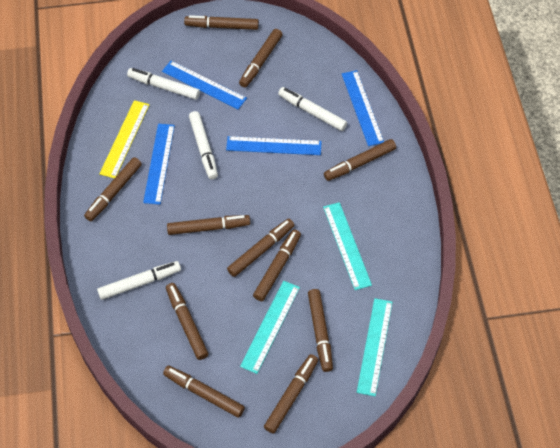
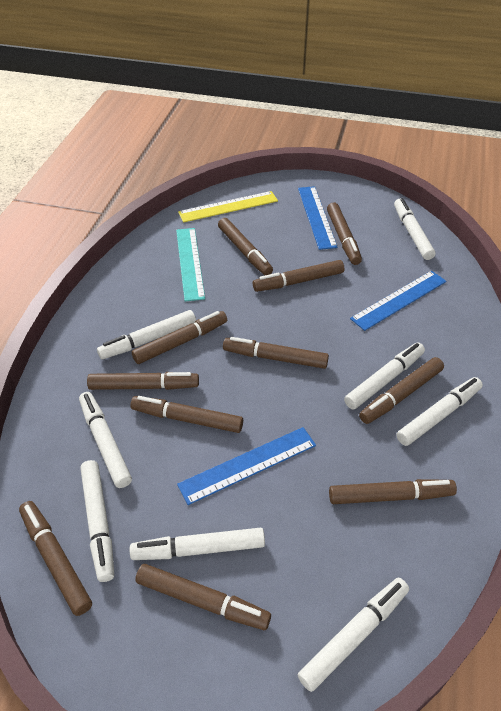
blue ruler: [143,124,175,205] [162,61,247,109] [226,136,322,155] [342,70,384,146] = 4 -> [177,427,316,505] [298,186,338,250] [350,271,446,331] = 3
turquoise ruler: [240,281,300,374] [323,202,372,290] [357,298,393,396] = 3 -> [176,228,205,301] = 1
white marker: [97,261,181,300] [127,68,200,100] [189,111,218,179] [278,87,347,131] = 4 -> [79,392,132,488] [80,460,114,582] [97,310,196,359] [130,528,265,560] [297,578,409,692] [344,342,425,410] [394,198,436,260] [397,377,483,446] = 8

